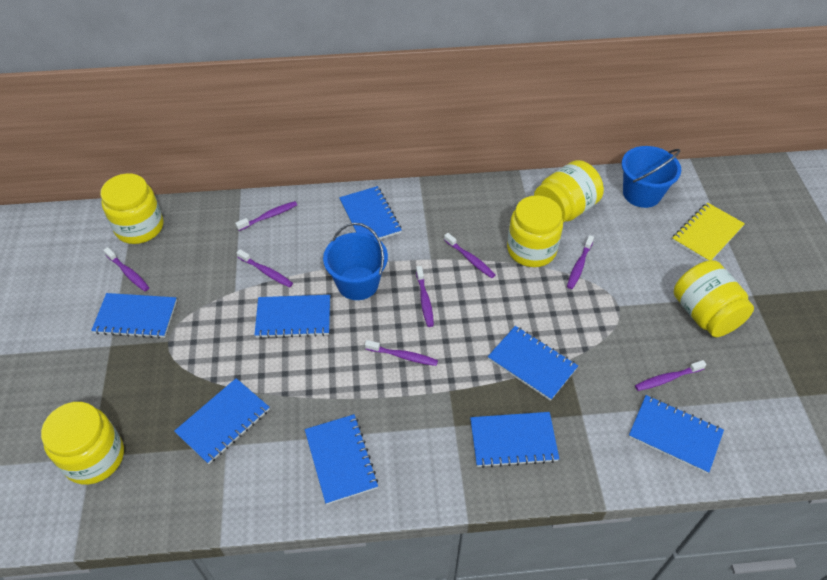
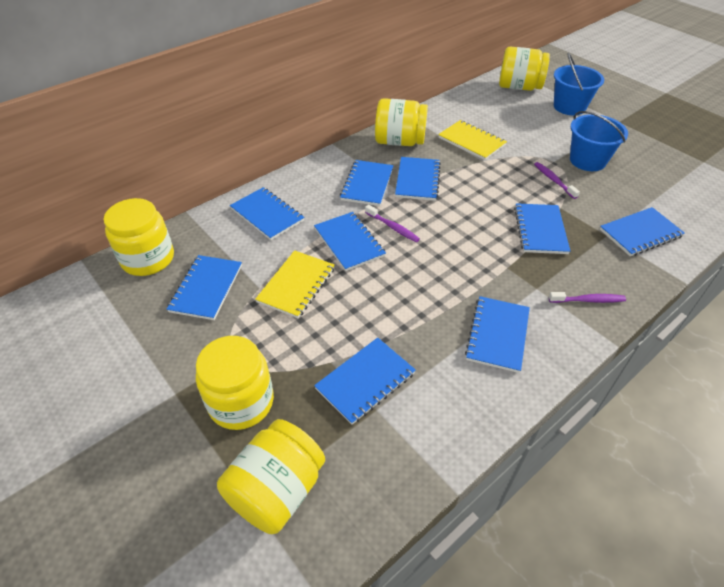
blue notebook: [91,293,177,338] [174,378,270,464] [254,295,330,338] [305,414,378,505] [339,186,402,239] [470,412,559,468] [488,326,578,401] [629,395,724,474] = 8 -> [166,255,242,320] [230,187,305,240] [314,212,386,271] [314,338,416,425] [340,160,394,206] [395,157,441,201] [465,296,530,373] [514,203,570,254] [600,207,685,256] = 9
purple toothbrush: [103,247,149,291] [235,201,297,231] [237,249,293,287] [365,340,438,366] [416,266,434,327] [444,233,495,278] [567,235,594,289] [635,360,707,391] = 8 -> [365,204,420,242] [534,162,580,199] [549,292,626,303] = 3
yellow notebook: [672,202,745,261] = 1 -> [255,250,335,318] [438,120,507,160] = 2

